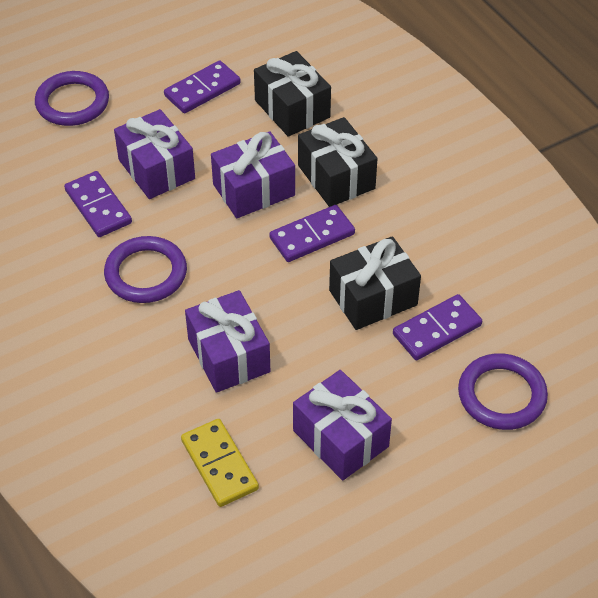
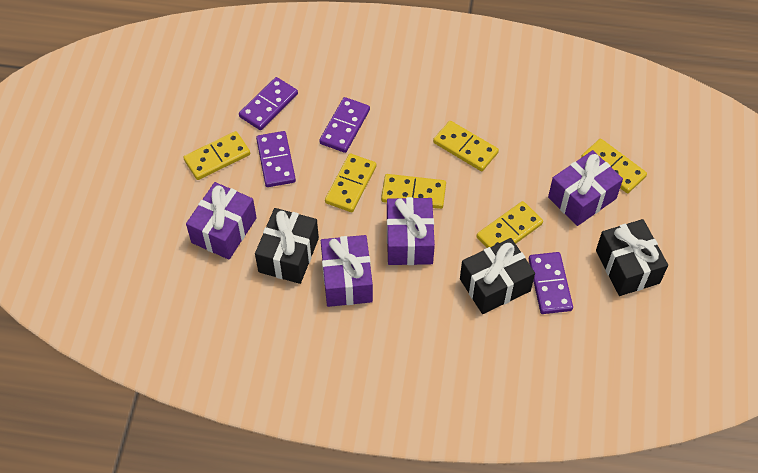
purple ring: [35,71,109,126] [104,236,187,303] [458,353,548,430] = 3 -> none = 0
yellow domino: [181,419,259,507] = 1 -> [183,131,250,180] [325,154,376,212] [381,174,446,209] [433,121,499,171] [476,201,543,248] [581,139,647,193] = 6

